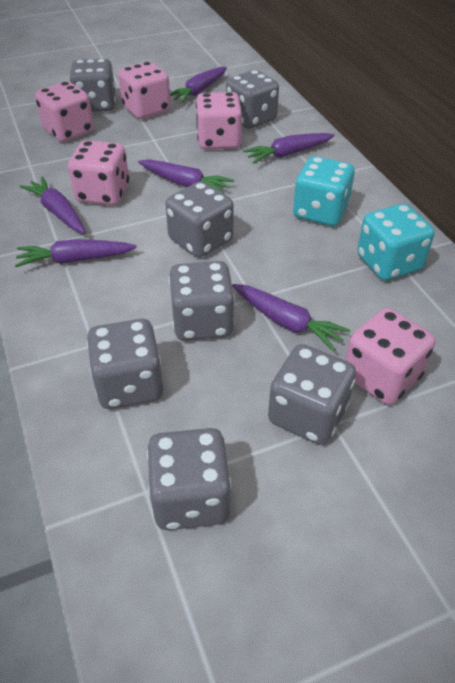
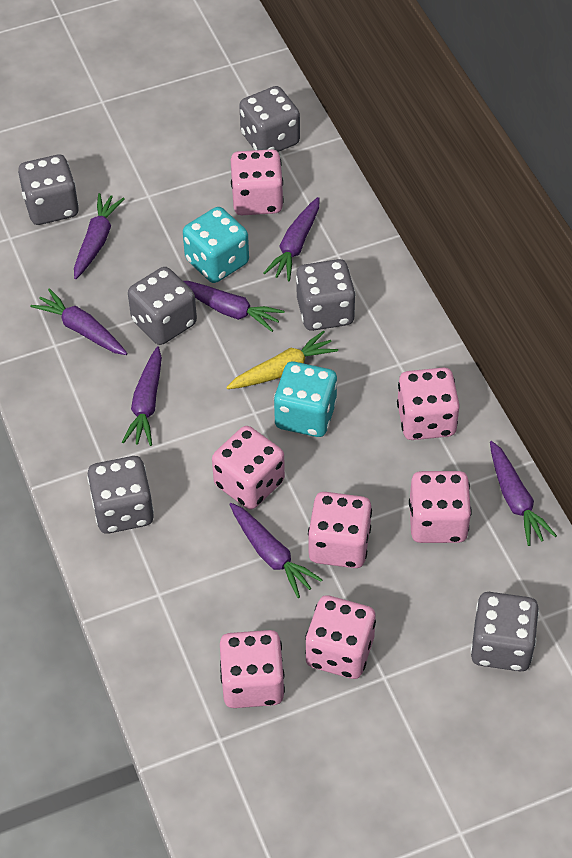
grey dice: [69,59,115,112] [87,319,163,409] [147,428,231,530] [165,181,234,258] [169,261,235,341] [226,70,279,129] [268,344,356,445] = 7 -> [18,154,79,225] [87,456,154,534] [128,267,197,345] [239,86,300,152] [296,259,356,331] [471,592,539,671] = 6
pink dice: [35,81,94,142] [68,140,129,205] [118,61,171,119] [196,92,242,149] [345,308,435,405] = 5 -> [212,426,285,509] [220,630,285,708] [231,149,284,215] [305,595,376,679] [308,492,372,568] [397,367,460,440] [409,471,472,543] = 7
purple carrot: [15,239,137,267] [20,176,86,234] [138,159,234,194] [170,67,227,103] [232,284,350,351] [243,133,335,163] = 6 -> [31,288,128,355] [74,193,125,279] [122,346,162,446] [183,281,285,332] [229,503,322,598] [264,197,319,281] [490,441,557,546] = 7
yellow carrot: none = 0 -> [226,331,338,389] = 1

